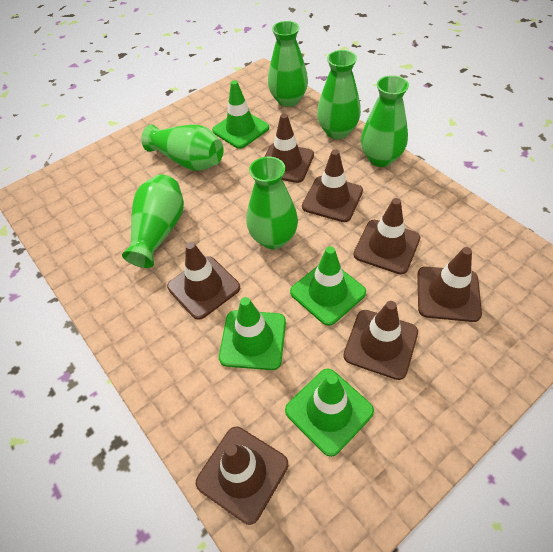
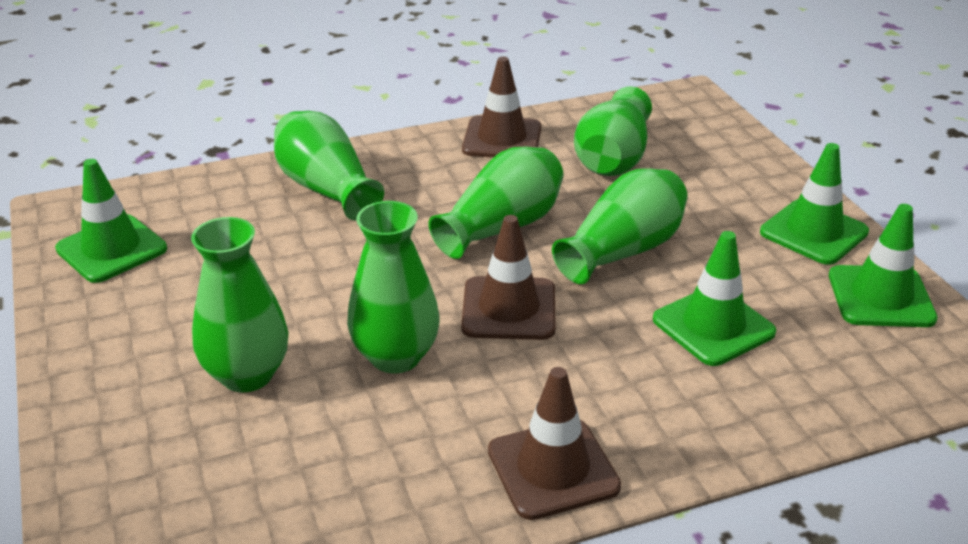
brown traffic cone: [167,242,240,320] [196,427,288,525] [264,114,314,183] [302,149,363,222] [343,301,418,380] [354,198,420,274] [417,247,482,322] = 7 -> [461,215,556,340] [462,57,541,158] [488,367,621,520] = 3

